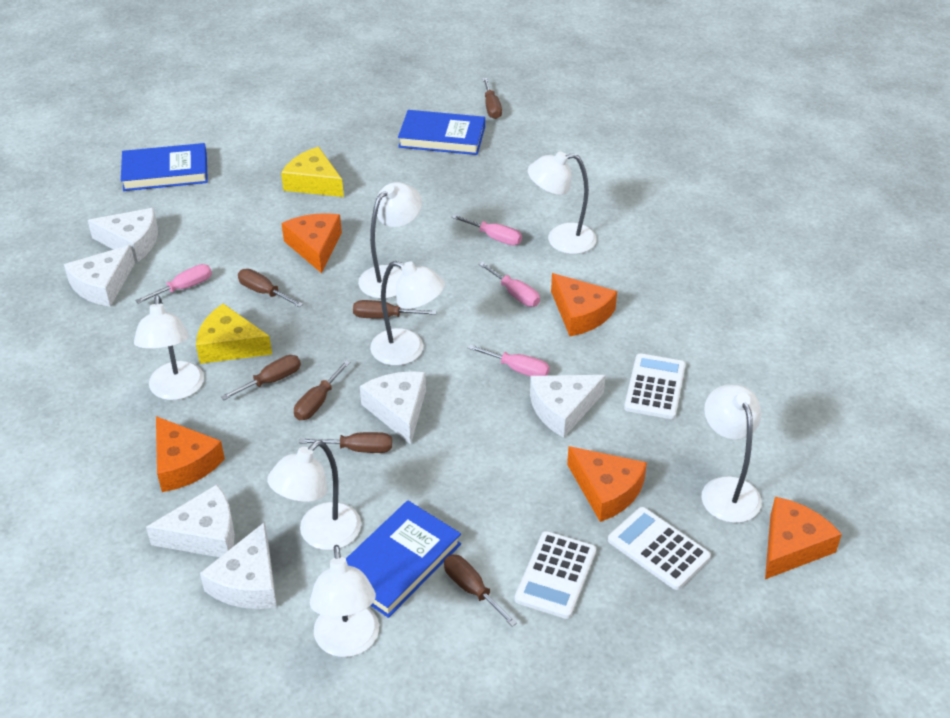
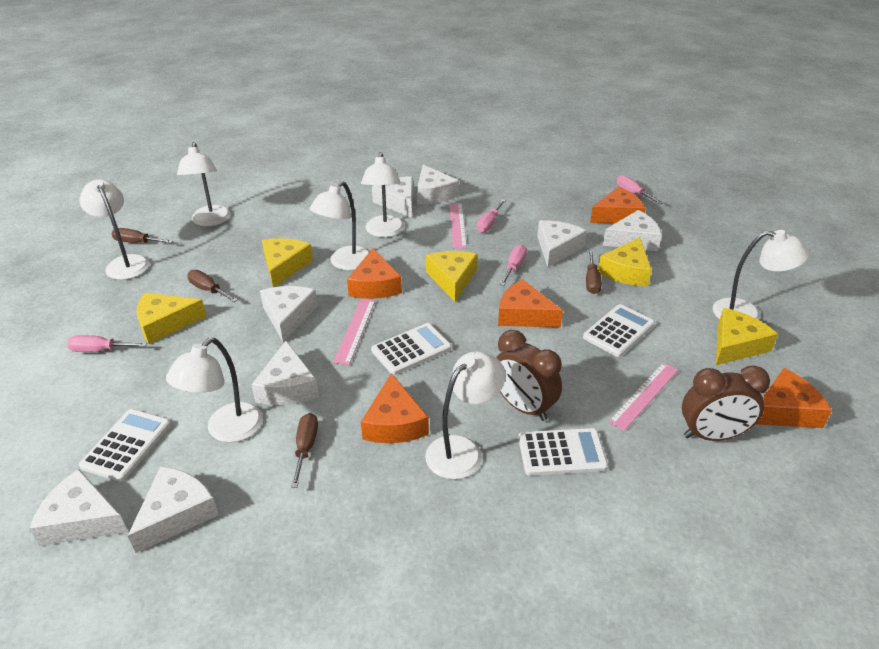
blue book: [121,143,208,191] [346,501,461,618] [398,110,485,155] = 3 -> none = 0
brown clock: none = 0 -> [496,330,562,421] [682,365,770,441] = 2
brown screwdriver: [221,355,301,400] [238,269,303,307] [294,360,350,420] [299,432,392,453] [353,300,436,318] [444,555,517,627] [483,78,502,119] = 7 -> [111,228,173,243] [187,270,238,302] [291,413,318,488] [586,250,602,294] = 4
pink ruler: none = 0 -> [333,299,375,365] [449,203,467,248] [608,362,678,431] = 3
white calculator: [515,531,596,619] [608,507,711,590] [624,353,686,419] = 3 -> [79,409,171,482] [371,323,451,375] [518,428,608,476] [583,304,655,357] = 4
white cheese: [64,245,135,307] [87,208,158,262] [146,485,235,557] [200,522,277,609] [360,371,426,445] [530,375,606,438] = 6 -> [29,469,128,546] [128,466,219,553] [251,341,319,405] [260,286,318,342] [372,176,413,218] [417,165,459,204] [537,220,587,267] [603,210,662,251] = 8
yellow cheese: [196,304,272,364] [281,147,344,197] = 2 -> [137,293,207,344] [262,238,313,287] [426,251,478,302] [598,237,652,287] [716,308,778,365] = 5

